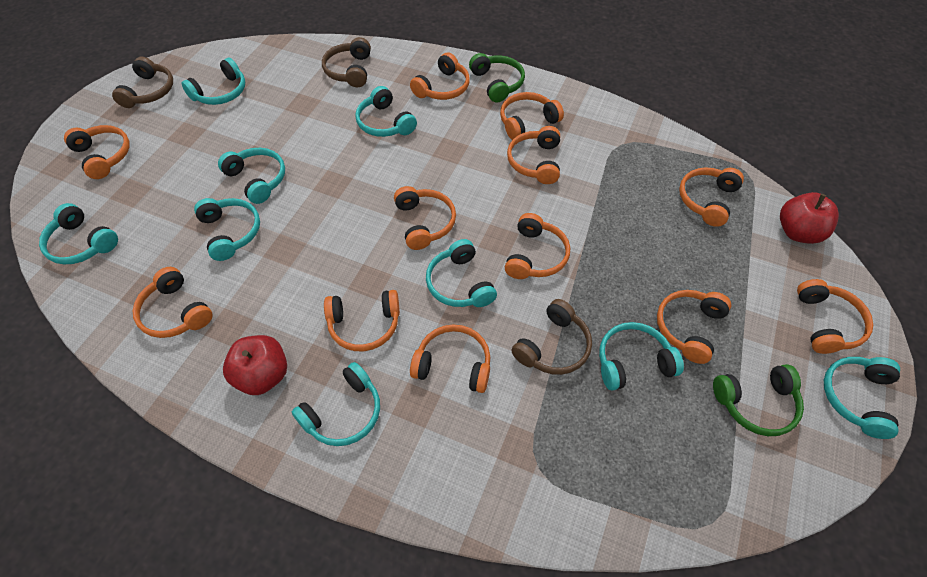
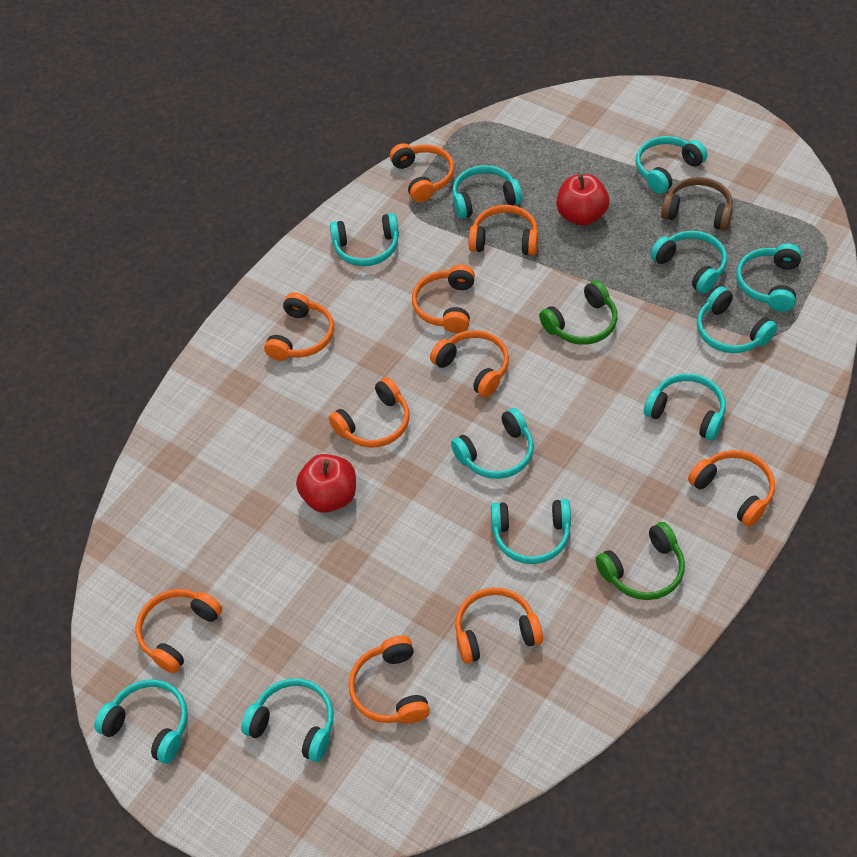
brown headphones: [112,57,173,108] [322,37,371,87] [511,299,592,375] = 3 -> [661,177,733,231] = 1
orange headphones: [64,125,130,179] [133,267,213,338] [324,290,400,351] [394,186,456,250] [410,53,470,100] [410,325,490,393] [500,92,564,140] [505,213,570,279] [507,126,560,184] [657,290,731,364] [679,167,744,227] [797,279,873,354] = 12 -> [136,589,222,673] [264,292,334,361] [329,377,409,448] [349,636,430,724] [390,143,454,202] [412,265,475,333] [430,330,509,397] [455,587,543,664] [468,205,538,255] [688,450,775,527] = 10
turquoise headphones: [39,203,118,264] [182,58,245,105] [194,198,260,261] [218,148,285,204] [292,362,380,446] [355,86,417,137] [426,239,497,307] [599,322,684,390] [824,357,900,439] = 9 -> [94,679,188,763] [241,678,334,762] [330,213,399,266] [451,408,534,479] [452,165,522,219] [491,499,571,564] [636,136,707,194] [644,373,726,441] [650,231,727,294] [697,286,777,353] [736,243,802,312] = 11

